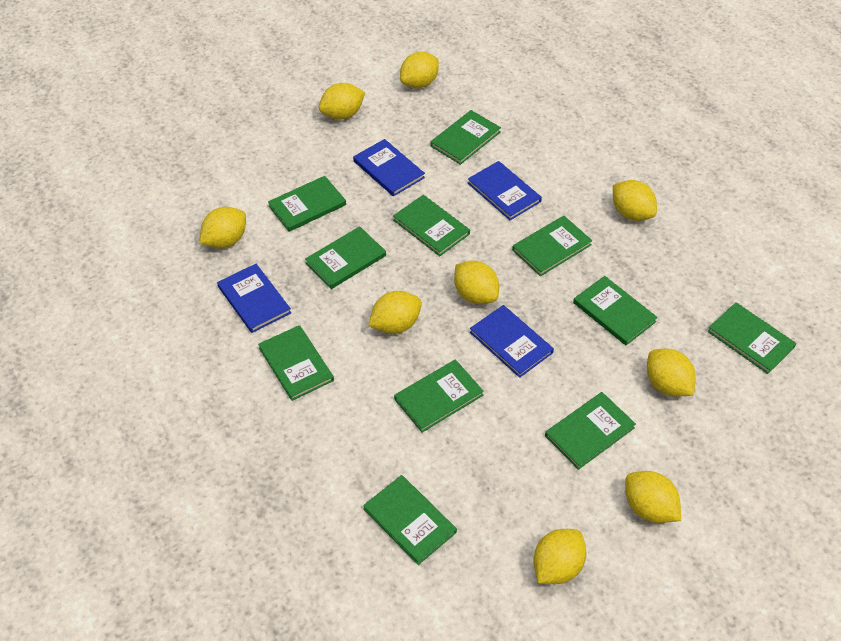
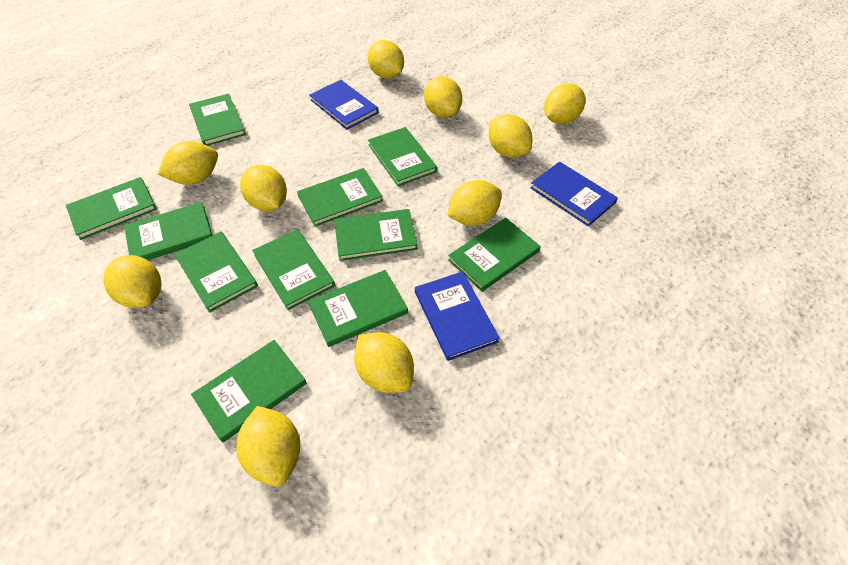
blue book: [217,264,291,333] [353,139,425,196] [468,161,542,220] [470,305,554,378] = 4 -> [310,80,379,130] [415,271,500,361] [530,162,618,227] = 3
yellow lemon: [200,207,246,248] [319,83,365,120] [368,291,422,334] [400,52,439,88] [454,261,499,304] [534,529,586,584] [613,180,657,221] [625,471,681,523] [647,349,696,397] = 9 -> [103,255,162,308] [158,141,218,185] [237,406,300,487] [240,165,287,211] [354,332,414,393] [367,40,404,79] [424,76,462,118] [447,180,502,226] [489,114,532,158] [544,83,586,124] = 10

